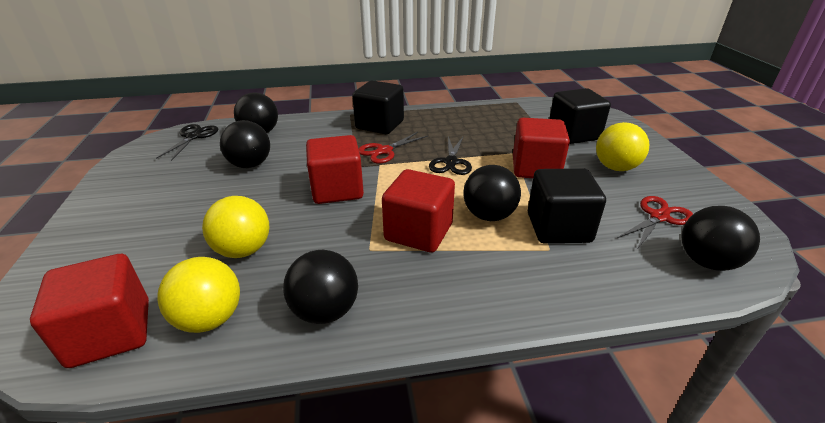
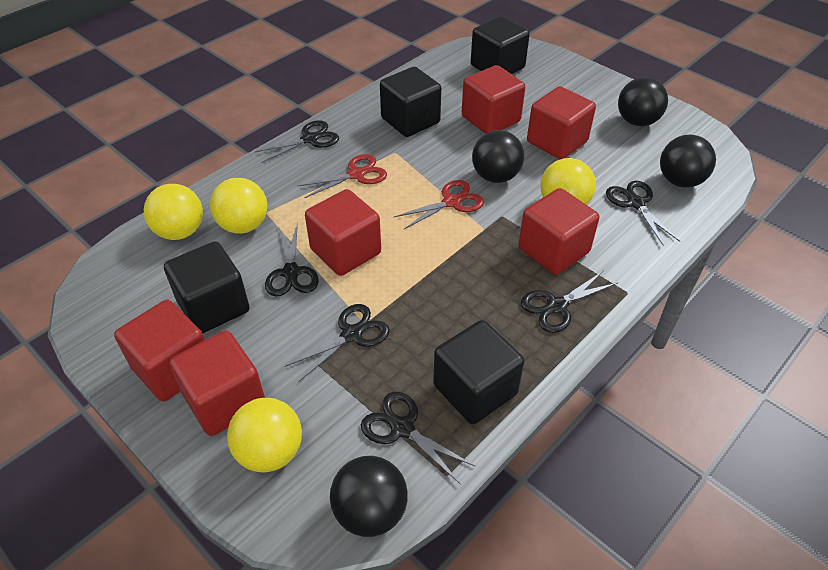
black ball: [220,120,270,168] [234,92,278,133] [283,250,358,324] [464,165,521,221] [681,206,760,271] = 5 -> [330,456,408,537] [472,130,524,183] [618,77,668,126] [660,134,716,188] = 4
black cube: [352,80,404,134] [528,168,606,243] [549,88,611,144] = 3 -> [164,241,250,334] [380,67,441,137] [433,320,524,424] [471,16,530,74] = 4
black scissors: [156,124,218,161] [429,136,472,175] = 2 -> [254,120,339,163] [265,223,319,297] [285,304,390,382] [361,392,476,484] [520,270,618,333] [606,181,680,246] = 6
red cube: [30,254,149,368] [306,135,364,204] [382,169,455,253] [513,118,570,178] = 4 -> [114,300,205,401] [169,331,265,436] [305,189,381,276] [461,65,525,134] [518,188,599,275] [527,86,596,159] = 6
yellow ball: [157,257,240,333] [202,196,269,258] [596,122,649,171] = 3 -> [144,184,203,240] [210,178,267,234] [227,398,302,472] [541,158,596,205] = 4

